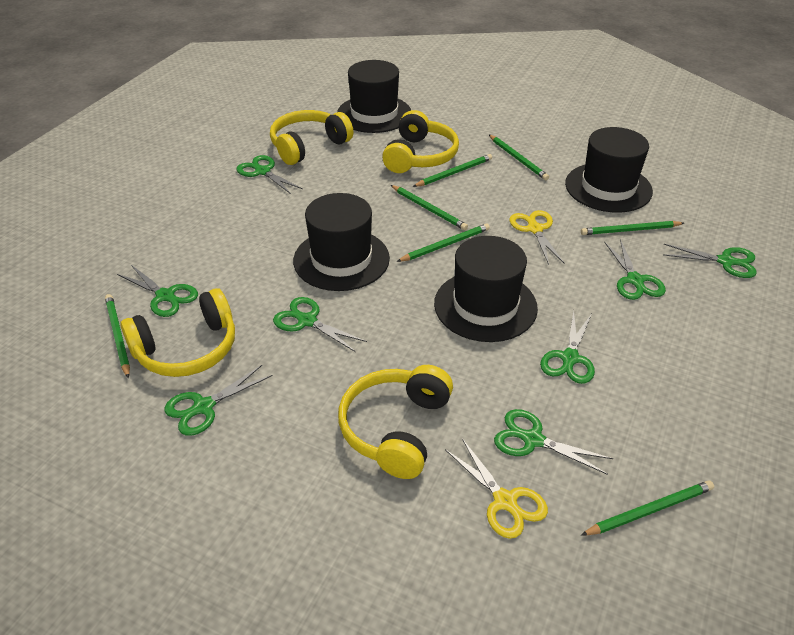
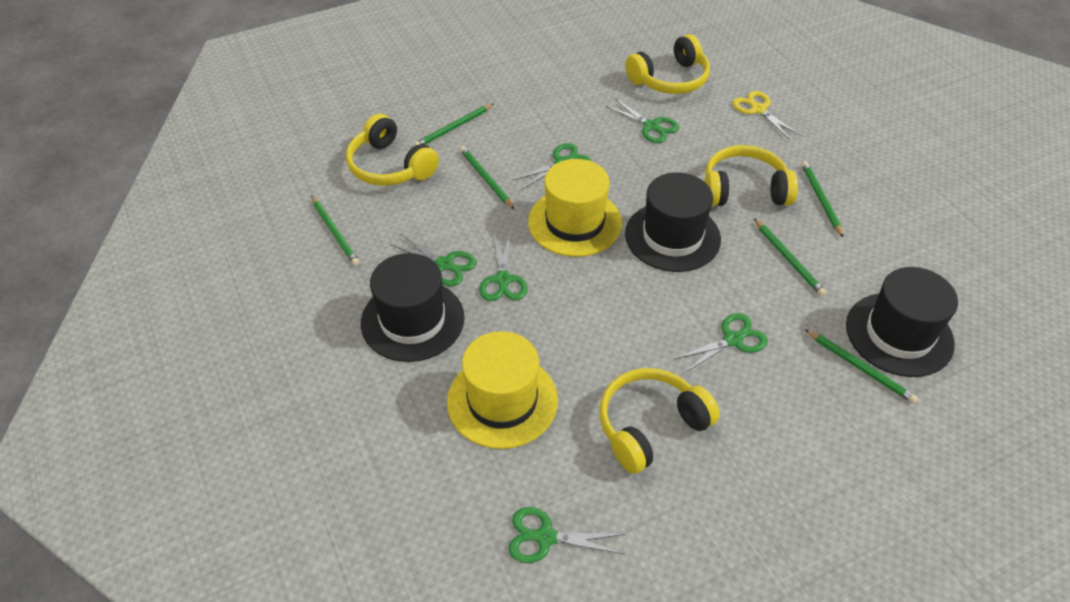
black hat: [293,193,390,291] [337,60,411,133] [434,236,538,342] [565,127,653,213] = 4 -> [361,253,464,362] [625,172,721,272] [846,267,958,377] = 3
green pencil: [105,294,130,378] [391,185,468,230] [396,223,490,262] [413,154,492,187] [489,135,549,180] [581,221,684,235] [581,480,714,536] = 7 -> [311,196,359,266] [414,104,494,146] [460,146,515,210] [754,219,826,296] [802,161,843,237] [805,329,918,403] = 6
green scissors: [117,265,198,317] [164,365,273,436] [236,155,303,194] [273,297,367,352] [494,409,613,475] [540,310,595,384] [604,239,666,300] [663,244,757,278] = 8 -> [390,234,477,286] [479,234,527,301] [508,507,625,563] [512,143,591,190] [606,99,679,143] [674,313,768,373] = 6
yellow hat: none = 0 -> [447,331,558,449] [528,159,622,257] = 2
yellow scissors: [445,439,548,539] [509,210,565,265] = 2 -> [732,91,801,140] = 1

